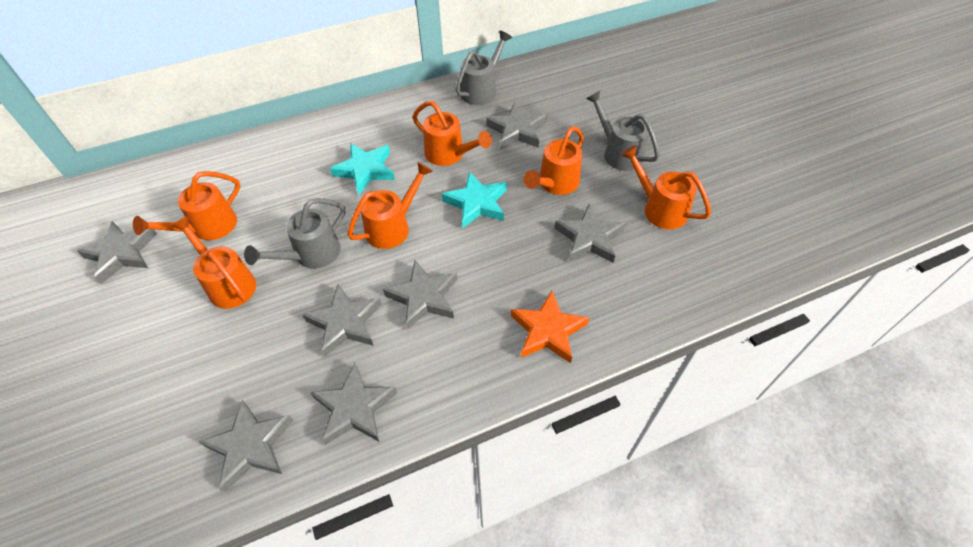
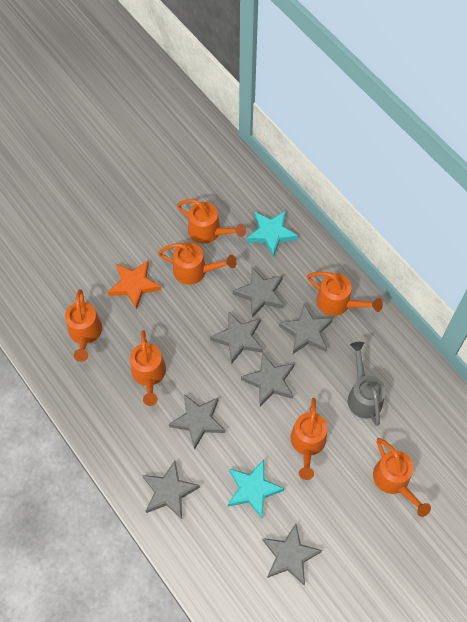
grey watering can: [244,198,345,269] [456,31,512,105] [586,91,660,171] = 3 -> [348,342,386,426] = 1
orange watering can: [133,171,240,240] [171,216,256,309] [347,162,433,249] [413,101,492,166] [524,126,584,195] [621,145,711,229] = 6 -> [65,289,102,362] [130,330,166,406] [158,242,237,285] [177,199,246,244] [291,398,327,480] [307,272,383,316] [373,438,431,517] = 7

